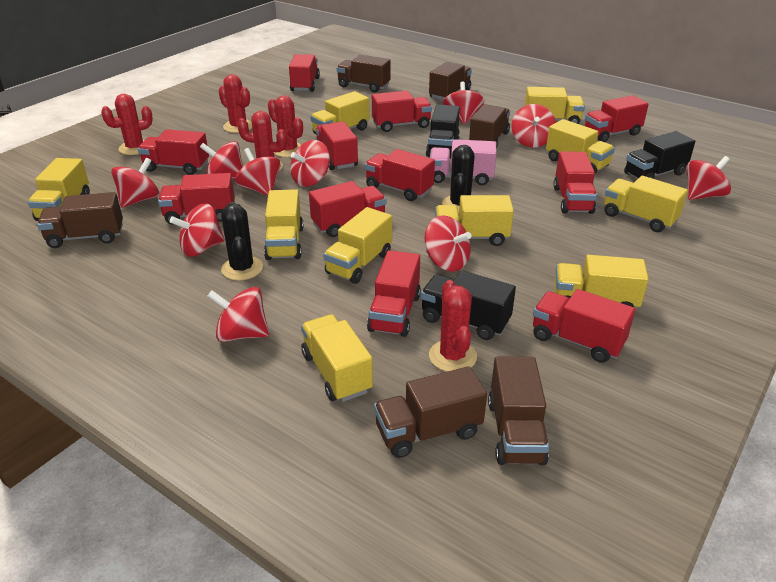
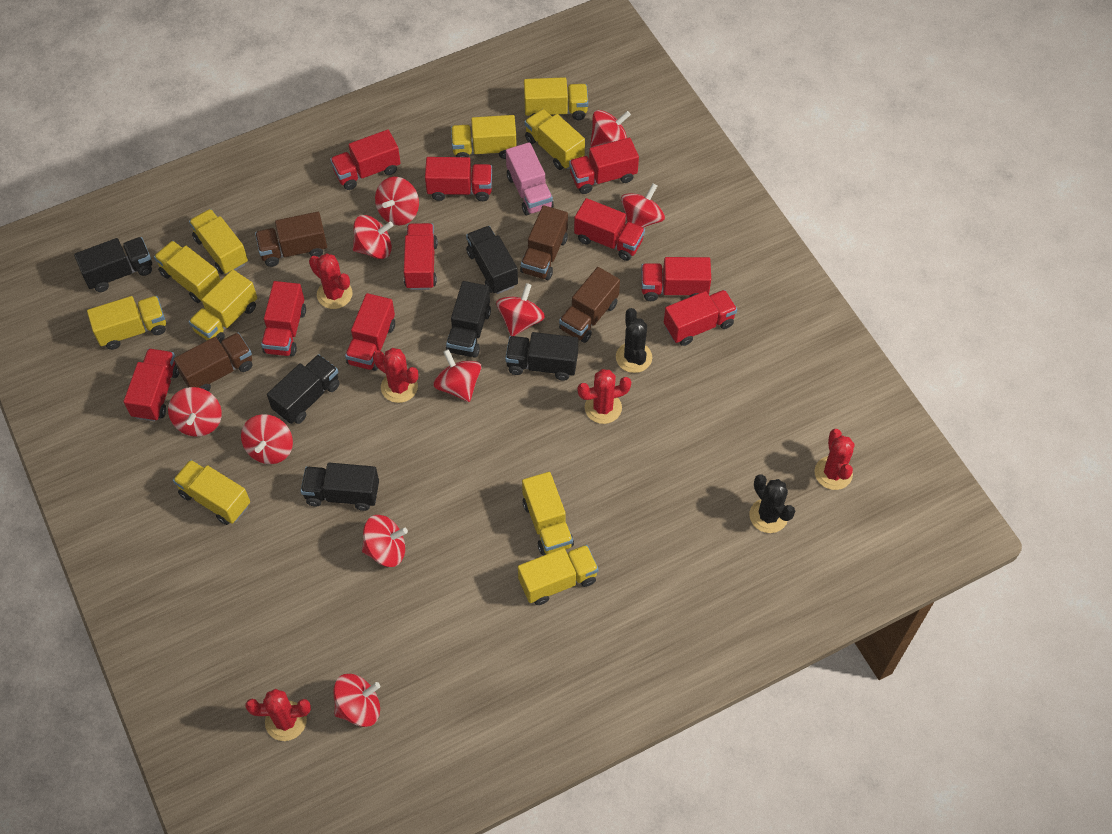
black truck: [421,271,516,340] [426,104,460,159] [624,131,695,179] = 3 -> [74,237,152,292] [267,354,340,424] [301,463,379,511] [446,281,491,358] [466,226,518,294] [505,332,578,381] = 6
brown truck: [37,192,123,248] [337,55,391,93] [374,366,487,458] [429,62,472,100] [469,104,510,148] [488,357,549,465] = 6 -> [174,333,252,391] [255,212,327,267] [520,205,568,280] [559,267,620,343] = 4
red truck: [138,129,209,175] [158,173,235,225] [289,54,320,92] [309,181,386,237] [316,122,358,170] [365,149,435,201] [367,250,421,337] [372,91,432,132] [533,289,635,363] [553,151,597,214] [585,95,649,142] = 11 -> [124,349,179,422] [261,281,306,356] [330,130,401,190] [345,293,395,371] [404,223,438,290] [425,157,492,201] [569,138,639,194] [574,198,645,261] [641,257,711,301] [664,290,737,346] = 10

